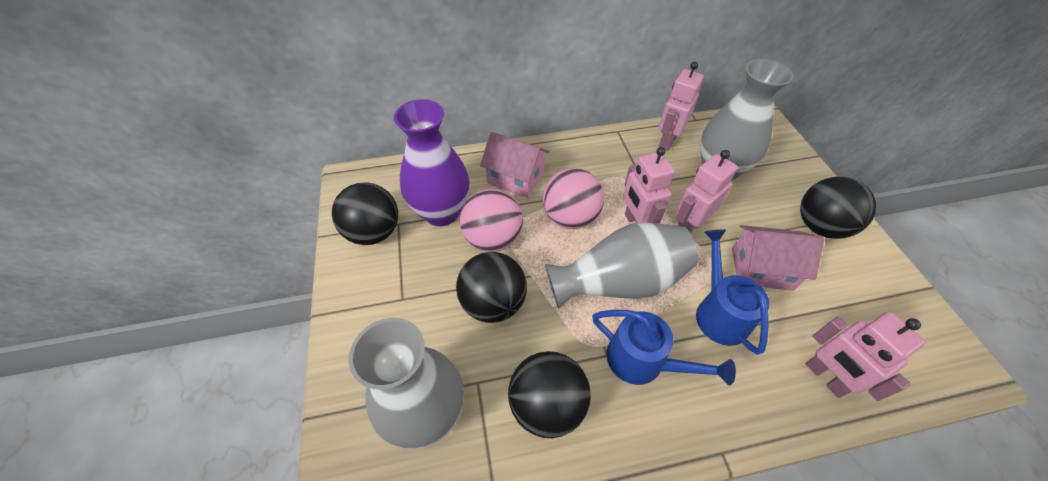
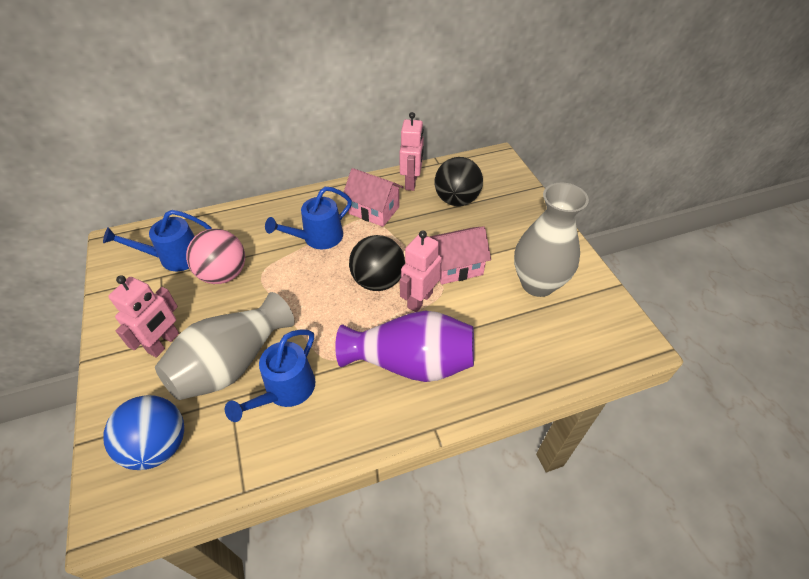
black ball: [332,182,398,245] [456,252,527,323] [508,351,591,438] [800,177,876,239] = 4 -> [349,235,405,291] [434,157,483,206] = 2
blue ball: none = 0 -> [103,395,184,470] = 1
blue watering can: [592,310,736,385] [696,230,770,355] = 2 -> [103,210,212,271] [225,329,315,422] [265,187,352,249] = 3
grey vase: [349,318,464,449] [545,222,698,309] [700,59,794,181] = 3 -> [155,292,295,400] [514,182,589,297] = 2
pink ball: [460,189,523,252] [543,168,604,229] = 2 -> [186,229,245,284] = 1
pink robot: [623,147,675,224] [659,62,704,151] [676,150,738,233] [805,312,925,401] = 4 -> [108,275,179,357] [400,112,424,191] [400,230,442,312] = 3

